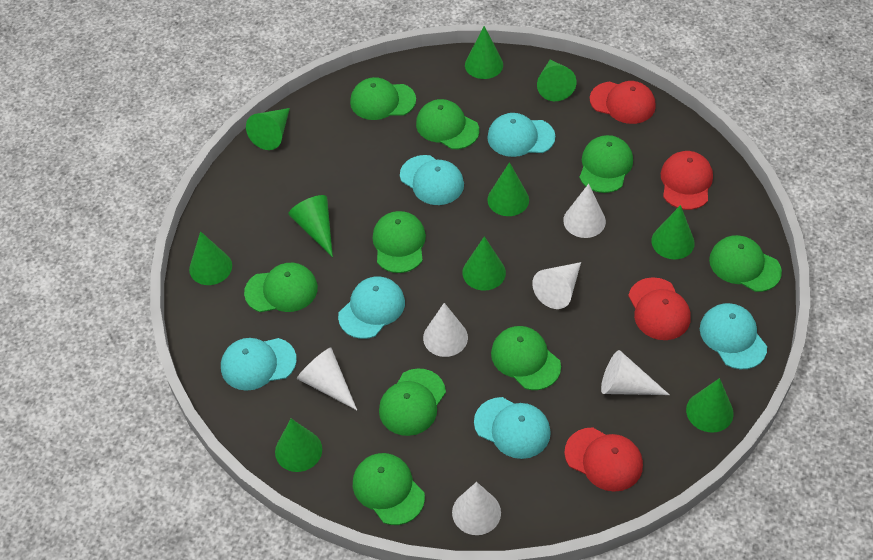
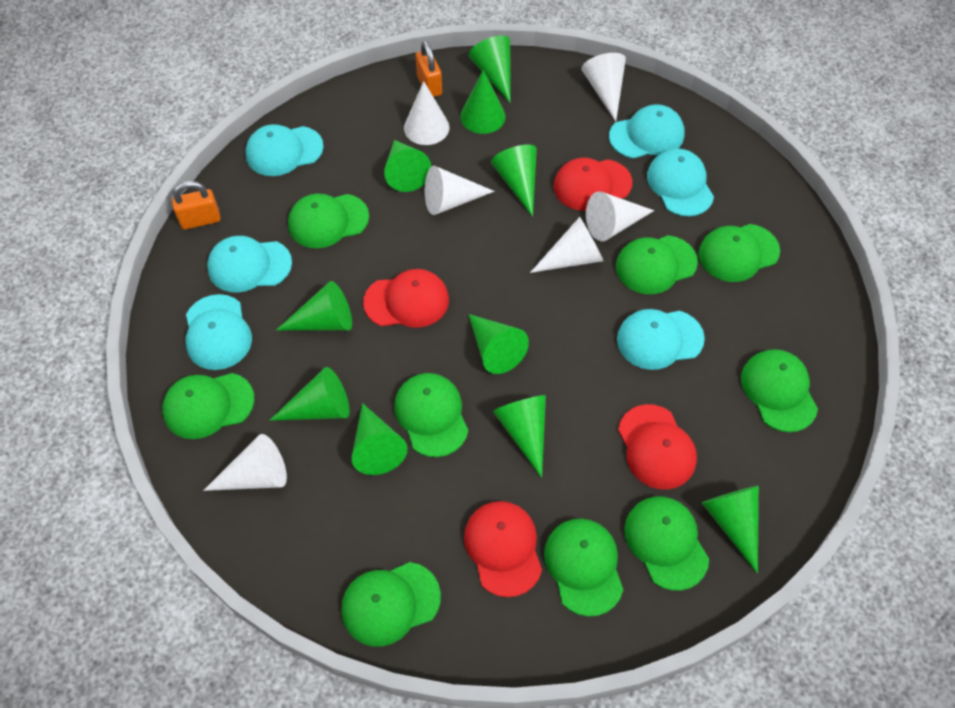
orange padlock: none = 0 -> [172,181,221,230] [415,41,442,97] = 2

